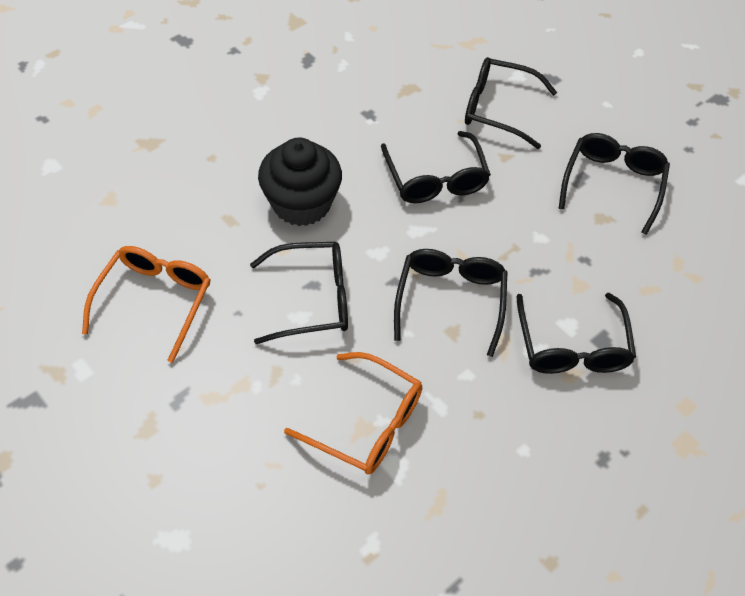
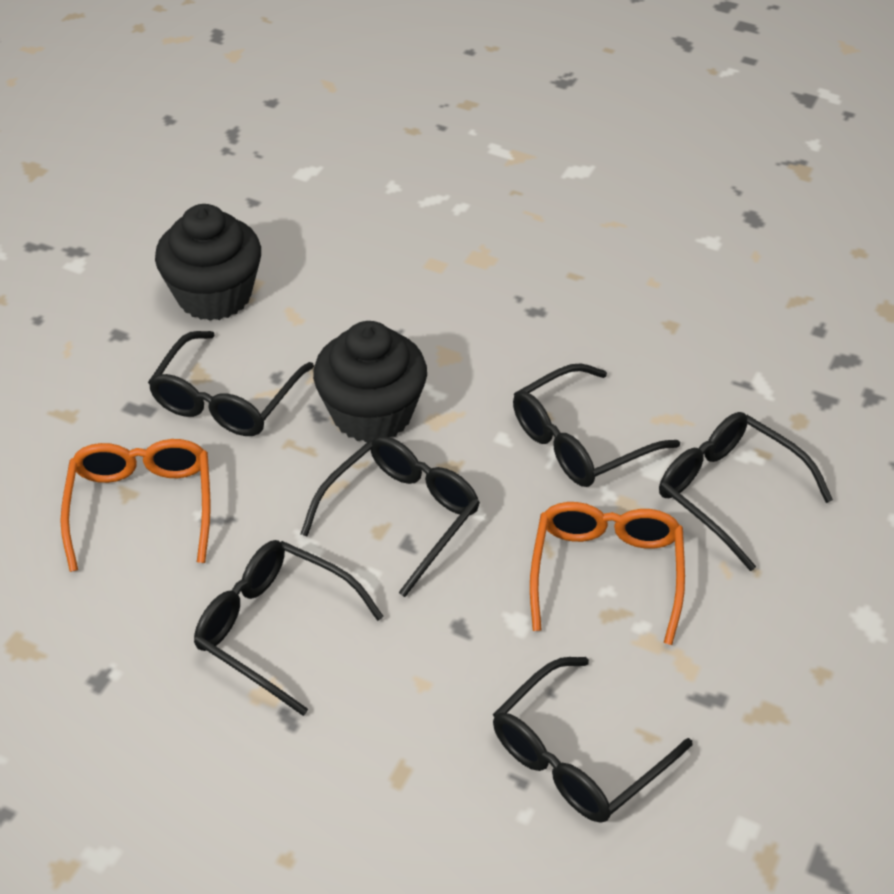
black cupcake: [258,138,342,226] = 1 -> [155,204,261,321] [313,321,427,443] = 2

